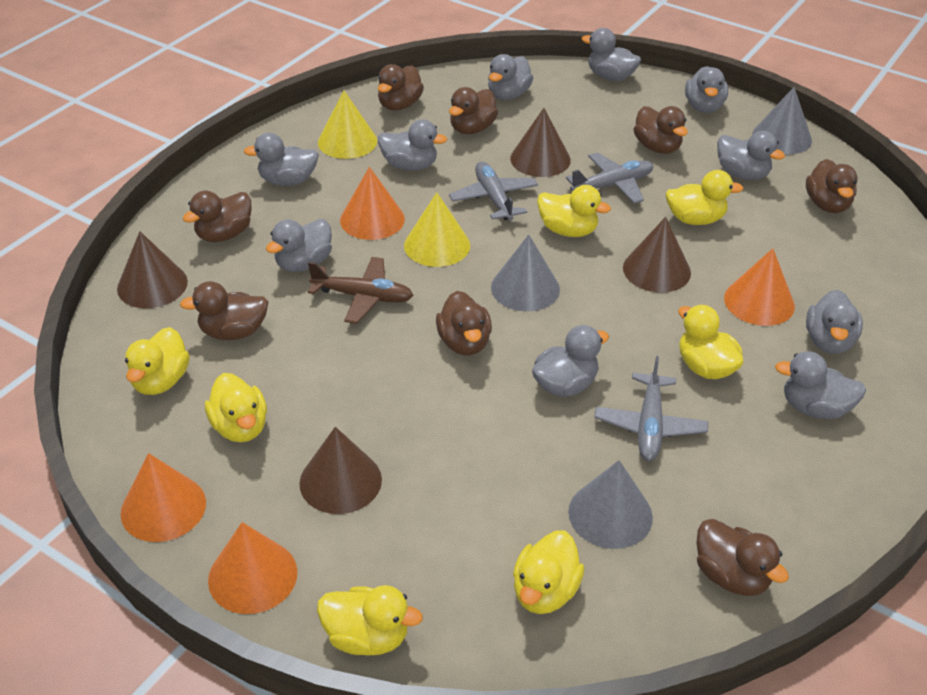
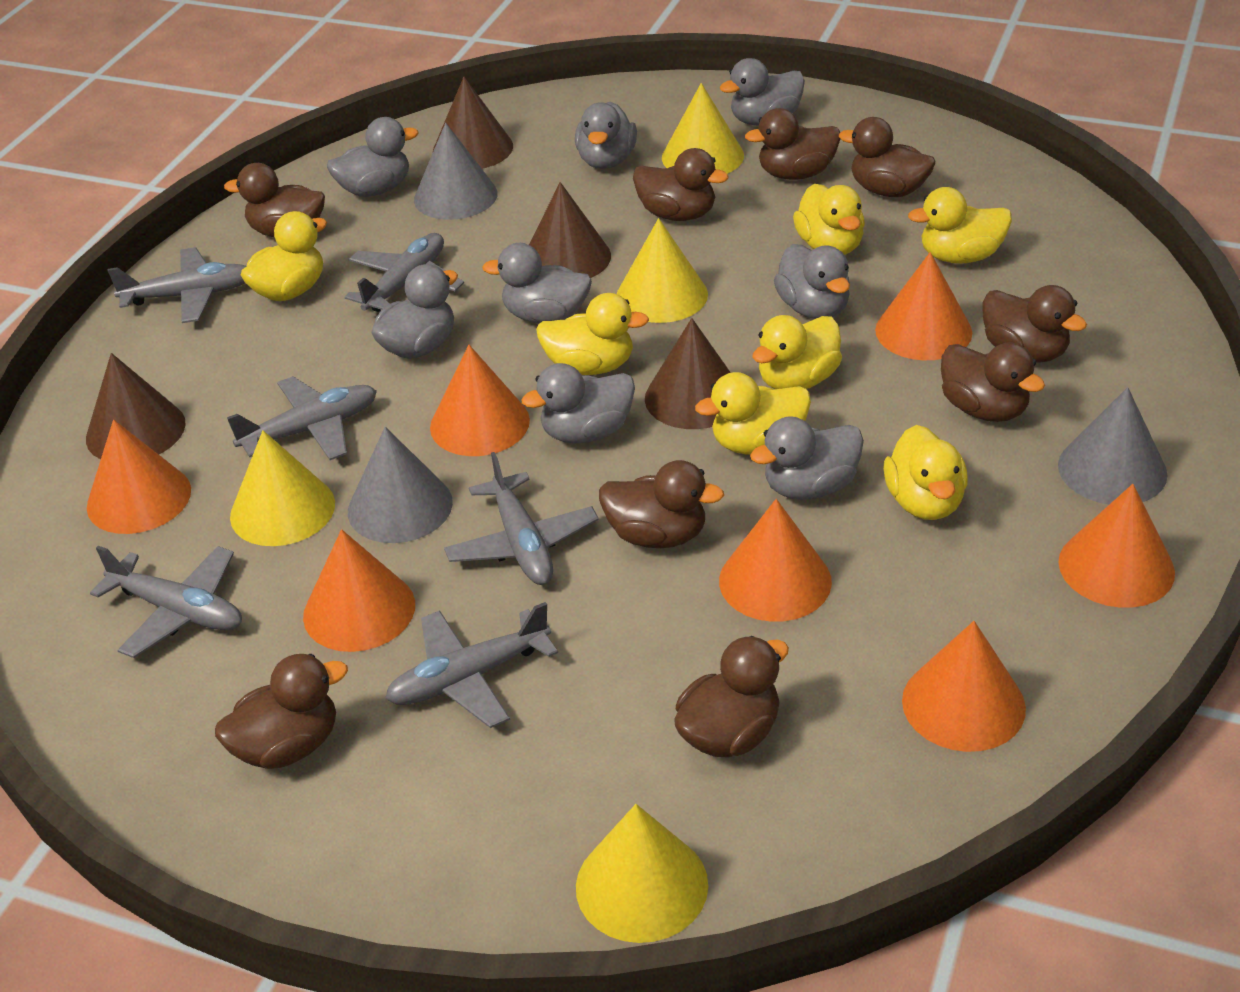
brown duck: [180,281,268,340] [182,191,251,242] [378,64,424,111] [436,291,492,355] [449,87,498,134] [634,106,688,154] [696,519,789,596] [806,159,858,213] = 8 -> [215,654,348,769] [224,163,325,237] [599,460,724,548] [633,148,729,221] [674,636,789,758] [745,108,840,180] [839,117,935,197] [941,342,1045,422] [983,285,1087,363] = 9
brown plane: [308,257,413,324] = 1 -> none = 0
grey duck: [243,133,319,186] [266,219,332,272] [378,119,447,171] [488,54,533,100] [532,325,609,397] [582,28,641,81] [685,66,728,113] [717,131,785,180] [775,351,866,419] [806,290,863,354] = 10 -> [327,117,418,197] [371,264,458,359] [482,243,592,323] [521,363,635,443] [575,102,637,169] [720,58,805,126] [750,417,864,500] [774,244,850,319] = 8
grey plane: [449,162,538,220] [566,152,654,204] [594,356,708,461] = 3 -> [90,546,242,658] [108,247,246,323] [227,376,377,460] [345,233,464,312] [385,602,558,728] [444,452,599,585] = 6
orange cone: [120,453,206,542] [208,522,297,614] [340,167,405,240] [724,248,795,326] = 4 -> [87,419,191,534] [303,529,415,652] [430,345,530,456] [719,499,832,622] [875,252,972,360] [902,621,1026,752] [1058,484,1175,608] = 7
yellow cone: [318,91,377,159] [404,192,470,267] = 2 -> [230,430,335,546] [576,804,708,943] [617,218,708,323] [662,83,744,174] = 4

